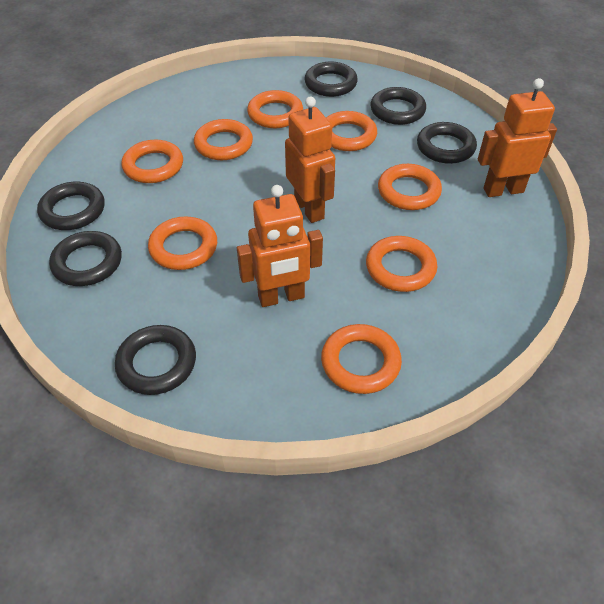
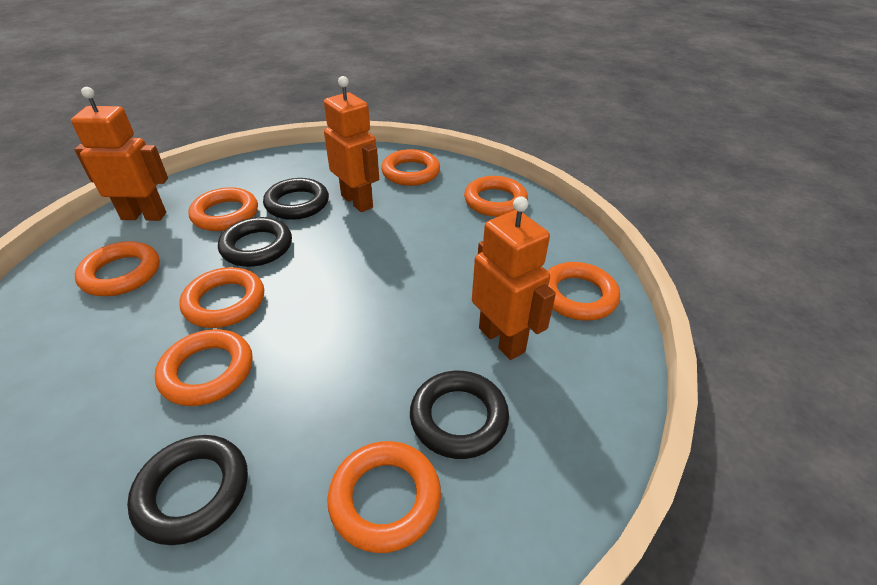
black ring: [37,182,105,230] [49,231,122,286] [115,325,196,395] [305,62,358,97] [370,87,426,125] [417,122,477,164] = 6 -> [127,435,248,545] [218,217,292,267] [263,178,329,220] [410,371,509,459] = 4

